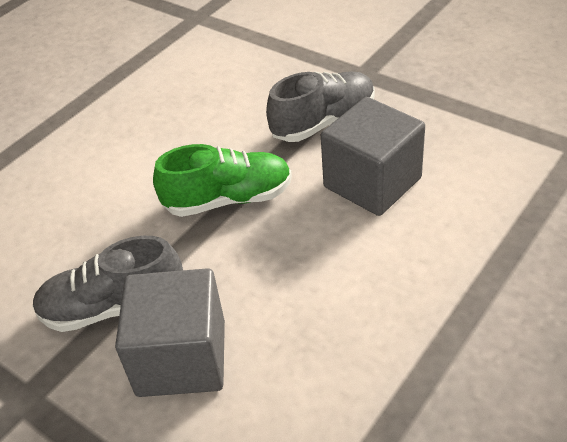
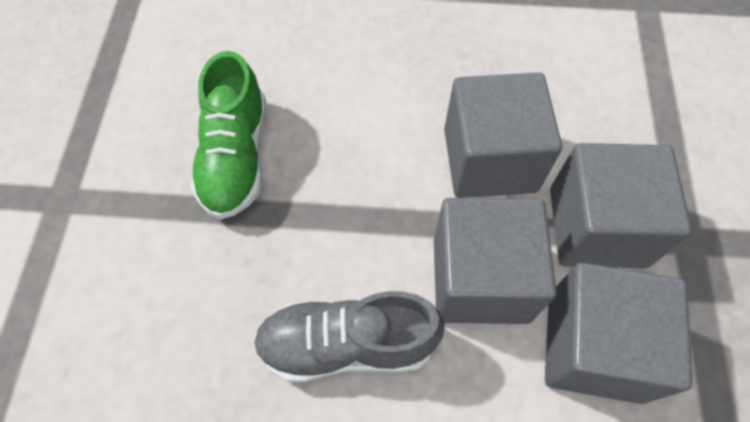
grey cube: [115,268,225,397] [321,97,425,216] = 2 -> [434,198,557,324] [444,72,562,198] [545,263,693,404] [550,143,692,268] = 4
grey shoe: [32,236,183,332] [266,71,375,142] = 2 -> [253,291,445,382] = 1

